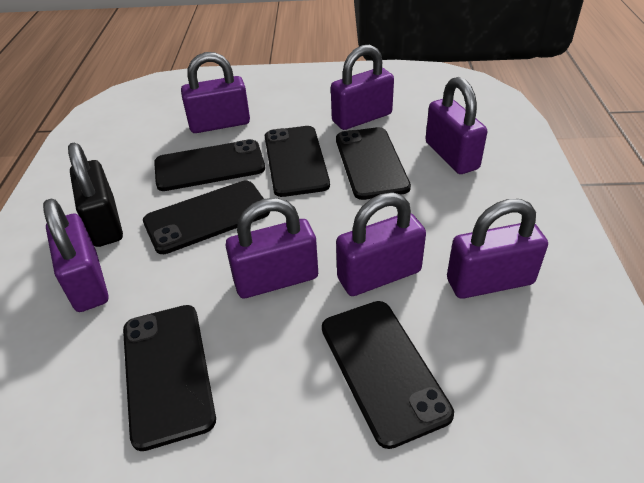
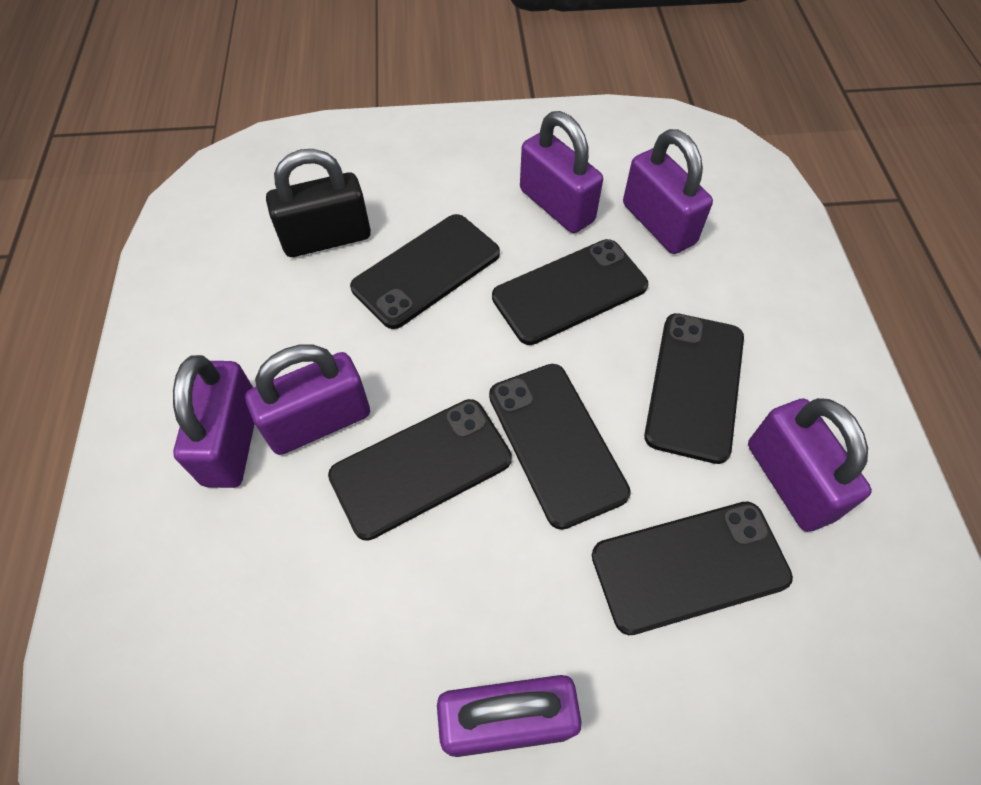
purple padlock: [43,198,108,312] [181,52,250,133] [226,198,318,298] [331,45,394,130] [336,192,426,296] [425,77,487,174] [447,199,548,299] = 7 -> [173,355,255,488] [245,344,370,455] [437,675,582,757] [520,111,603,233] [623,129,713,254] [748,398,872,532] = 6

